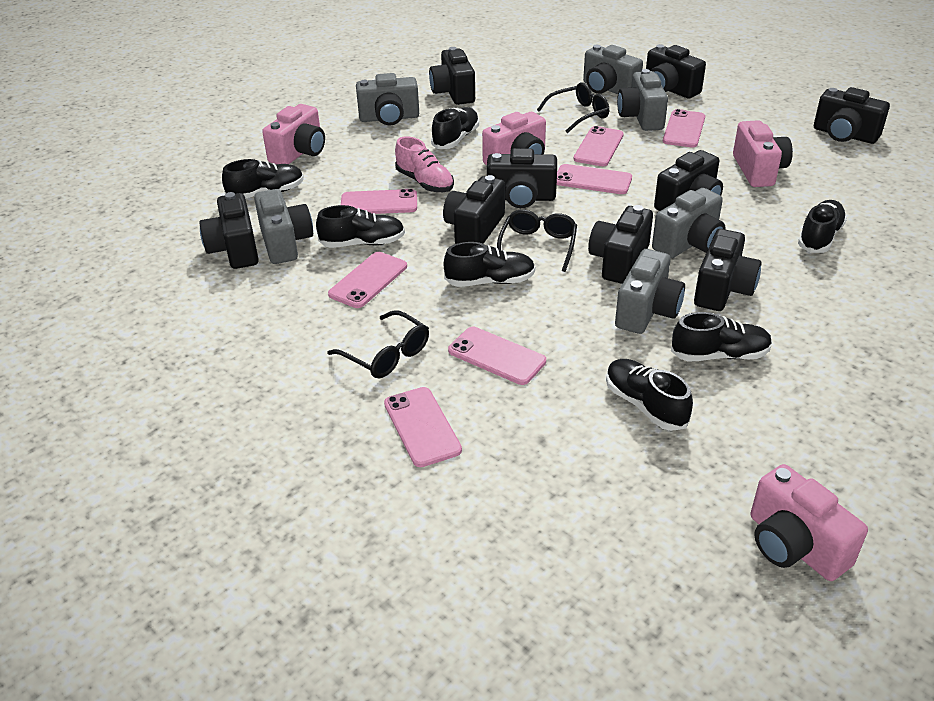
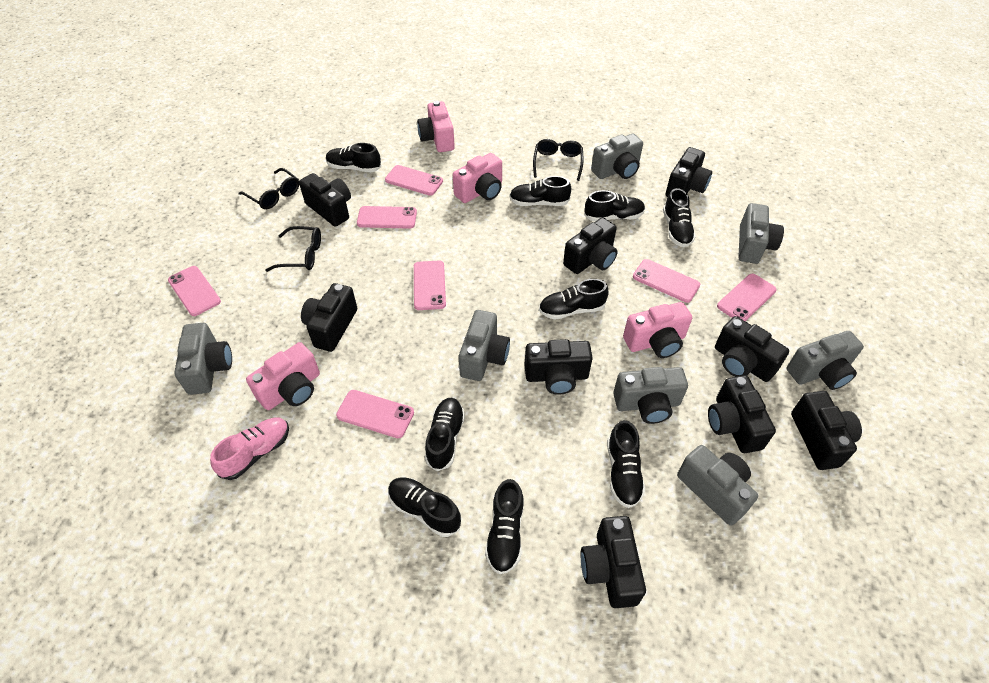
black shoe: [222,159,304,199] [316,205,405,248] [431,107,479,149] [444,242,535,287] [606,359,693,431] [671,312,772,361] [798,200,847,253] = 7 -> [326,143,381,172] [388,477,461,537] [425,398,465,471] [485,479,524,574] [509,176,571,206] [539,279,609,319] [584,190,645,221] [607,420,645,508] [663,188,696,247] = 9
grey camera: [254,189,313,264] [356,73,419,125] [583,45,643,94] [615,249,685,334] [617,69,668,131] [652,188,726,258] = 6 -> [174,323,232,395] [459,310,510,381] [591,134,643,179] [613,367,688,424] [677,445,758,526] [738,203,784,264] [787,331,864,390] = 7

